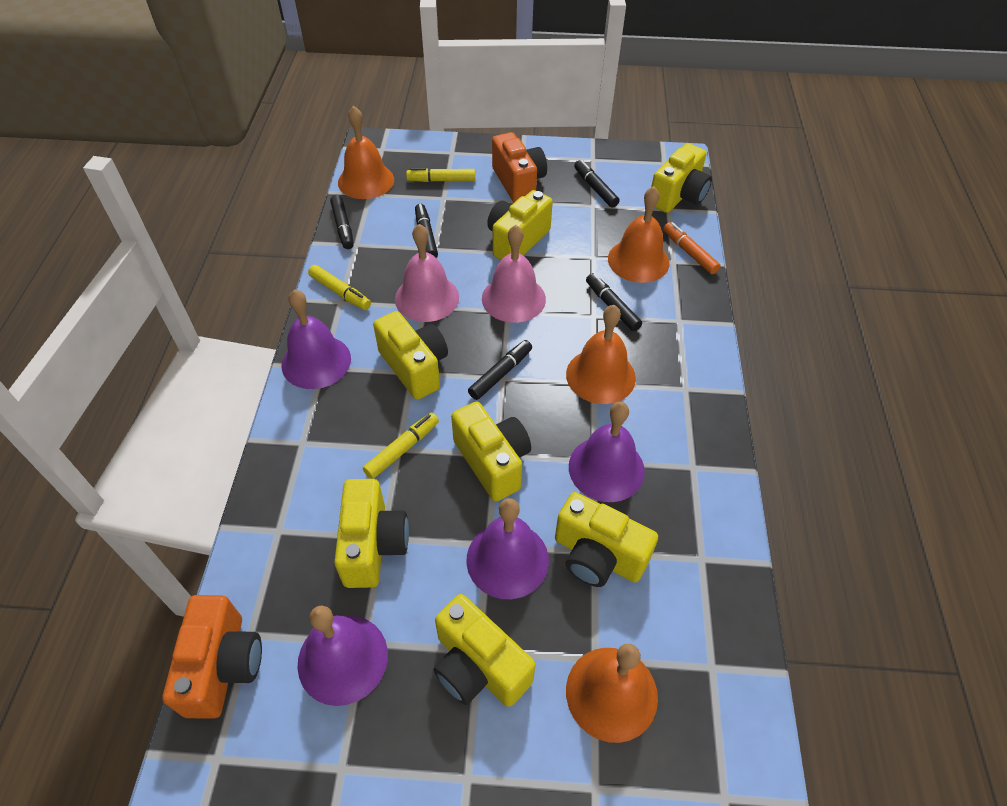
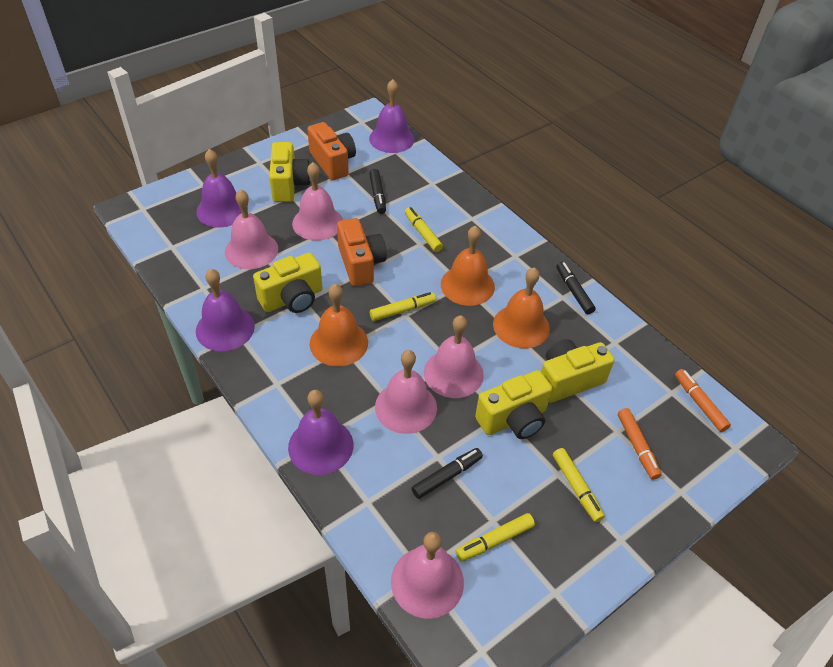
black marker: [330,195,354,249] [415,204,438,258] [468,340,532,400] [574,160,620,208] [586,273,642,331] = 5 -> [369,169,386,214] [411,448,483,499] [556,262,596,314] = 3
orange bell: [338,106,394,199] [566,305,636,404] [566,644,658,743] [608,186,669,283] = 4 -> [310,284,368,366] [441,226,495,306] [493,267,550,348] = 3
orange marker: [663,222,721,274] = 1 -> [618,408,662,480] [675,369,731,432] = 2
pink bell: [395,224,459,322] [482,225,546,323] = 2 -> [225,189,278,269] [292,162,343,241] [375,350,437,434] [391,532,464,619] [424,316,484,398] = 5
yellow camera: [334,479,409,588] [373,311,448,400] [433,594,536,707] [451,402,531,501] [487,190,553,260] [555,492,658,587] [651,143,712,213] = 7 -> [253,253,322,313] [269,142,310,202] [475,370,552,439] [541,339,615,403] = 4
yellow marker: [308,265,371,310] [363,413,439,479] [406,168,475,182] = 3 -> [370,292,436,321] [405,207,443,252] [456,513,535,561] [553,448,605,522] = 4

